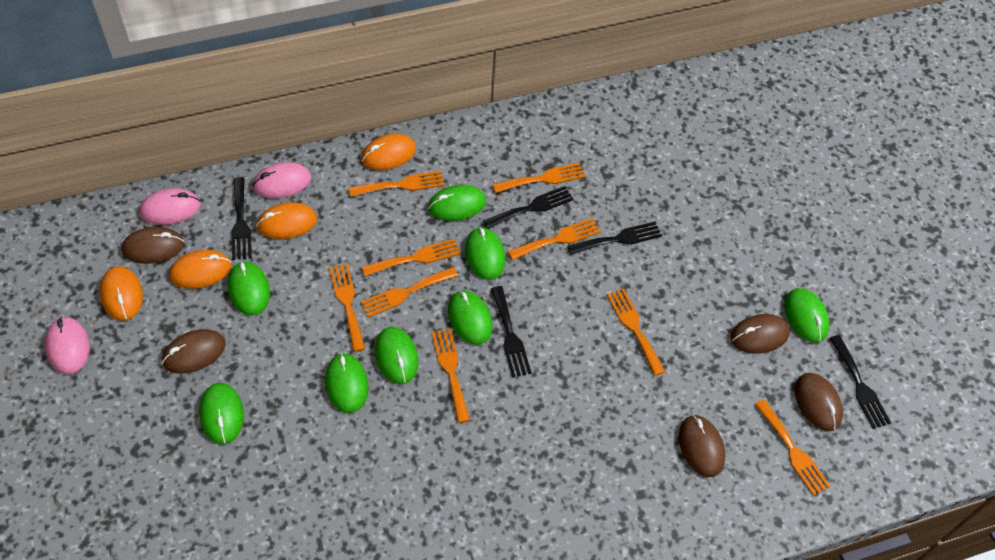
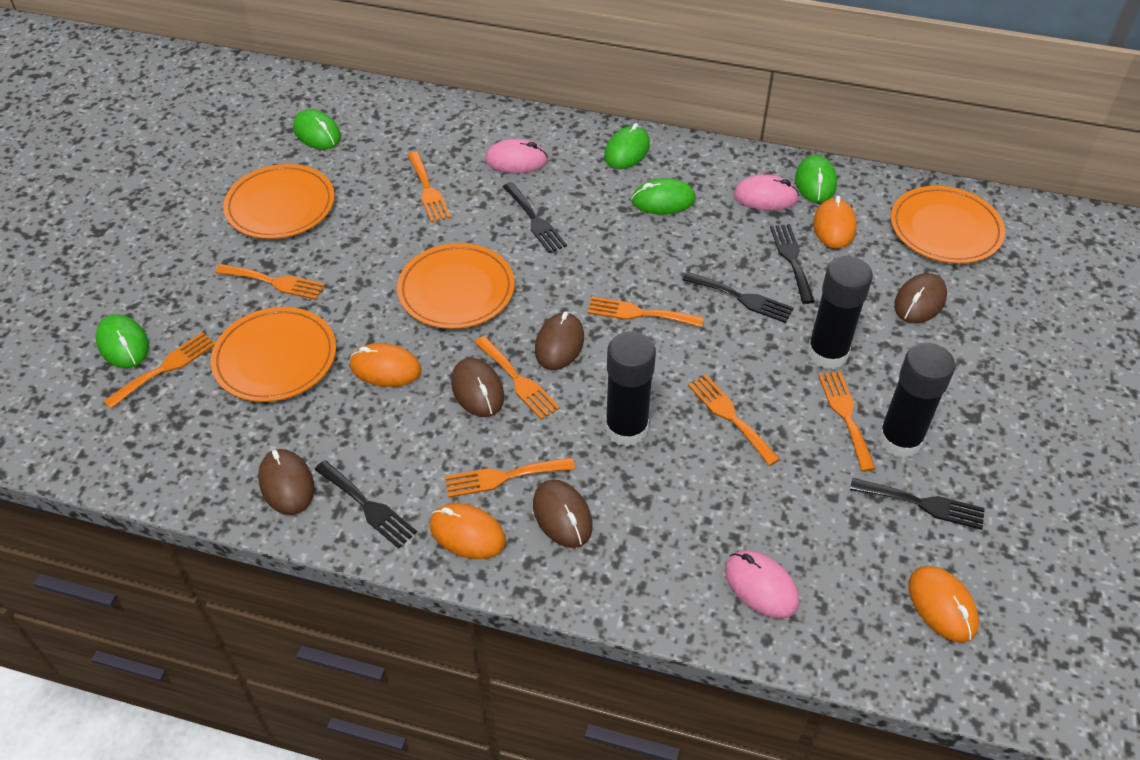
black glue stick: none = 0 -> [605,332,656,447] [807,256,873,369] [878,343,955,458] = 3
green mouse: [199,383,244,444] [228,261,270,316] [325,353,368,413] [375,327,418,384] [428,185,486,221] [448,290,492,345] [465,227,505,280] [784,288,829,343] = 8 -> [96,314,149,368] [293,109,341,150] [604,123,650,169] [631,178,696,214] [795,155,837,203] = 5
orange fork: [329,264,365,352] [349,171,445,197] [361,267,458,318] [362,239,461,276] [431,328,470,423] [492,163,585,193] [508,218,601,260] [607,288,665,376] [755,399,830,496] = 9 -> [103,332,215,409] [215,264,325,300] [407,152,451,222] [445,457,575,498] [474,336,560,420] [587,297,704,327] [688,375,780,466] [818,371,876,472] = 8
orange plate: none = 0 -> [211,307,336,402] [223,164,335,239] [397,243,515,329] [891,186,1005,264] = 4

